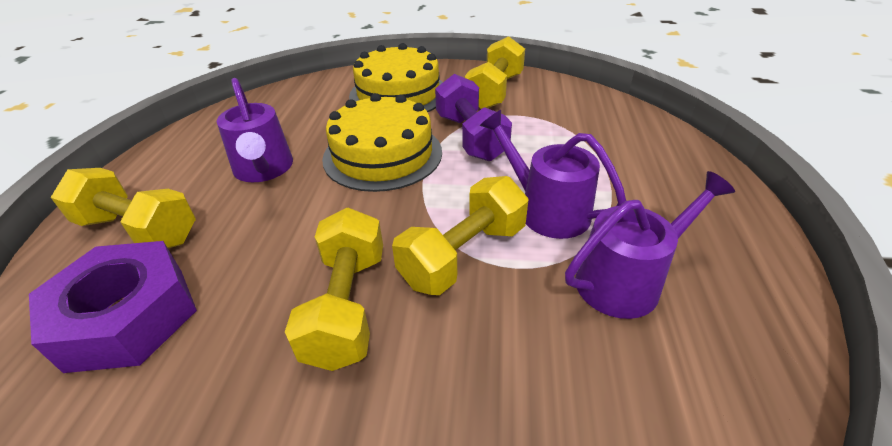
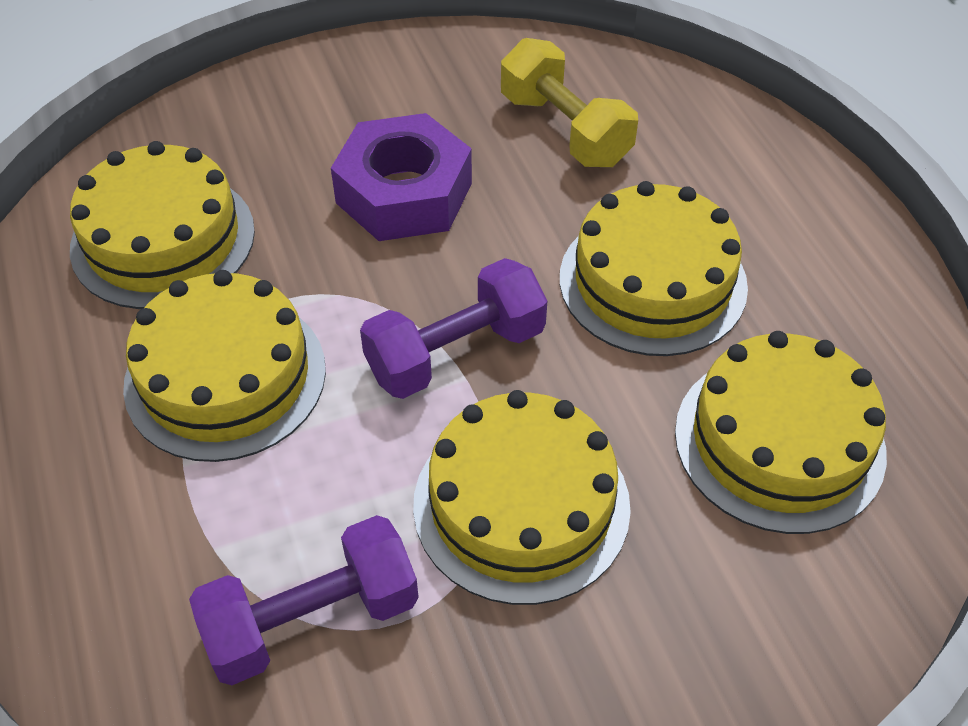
purple dumbbell: [435,74,512,161] = 1 -> [189,515,419,685] [360,258,547,399] = 2
purple watering can: [217,78,293,182] [480,110,626,239] [565,171,735,319] = 3 -> none = 0
yellow cake: [322,93,442,192] [349,43,443,112] = 2 -> [70,141,255,309] [123,270,326,462] [413,390,631,605] [560,181,748,356] [675,331,887,534] = 5
yellow dumbbell: [51,168,196,248] [285,208,383,371] [392,176,528,295] [465,36,525,109] = 4 -> [501,38,638,167] = 1

